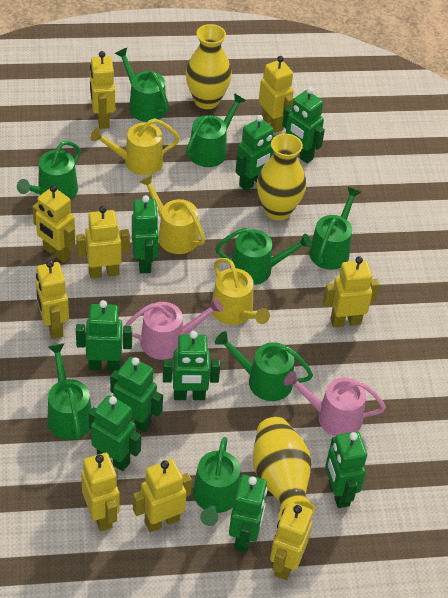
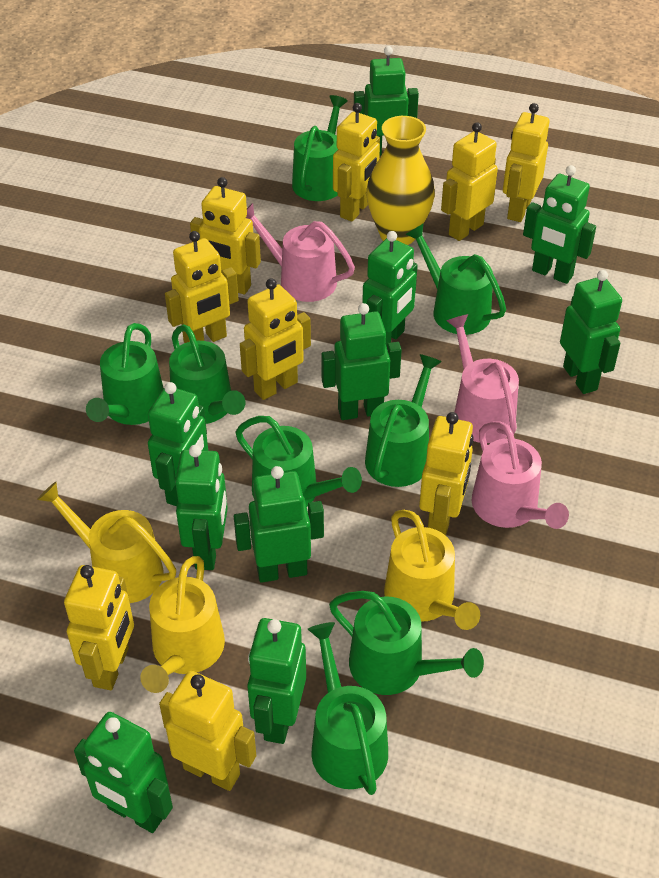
green robot: [76,300,132,371] [89,395,141,471] [110,357,163,432] [132,195,159,273] [163,331,220,400] [229,475,267,552] [235,115,275,191] [282,87,325,163] [325,431,367,508] = 9 -> [74,712,173,833] [148,382,208,506] [175,445,228,570] [234,466,324,583] [247,618,306,744] [321,303,402,420] [354,46,419,156] [362,231,418,347] [523,165,596,284] [560,270,622,394] = 10
pink watering can: [125,298,223,360] [284,371,386,436] = 2 -> [246,203,355,302] [446,314,519,443] [472,421,569,529] = 3
yellow vase: [186,24,232,109] [253,417,315,519] [257,134,306,221] = 3 -> [366,116,435,245] = 1

